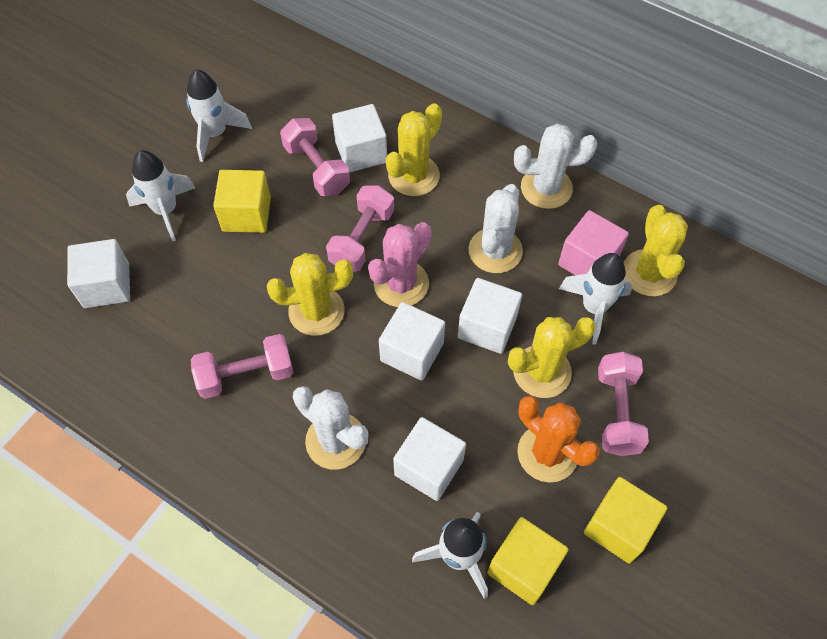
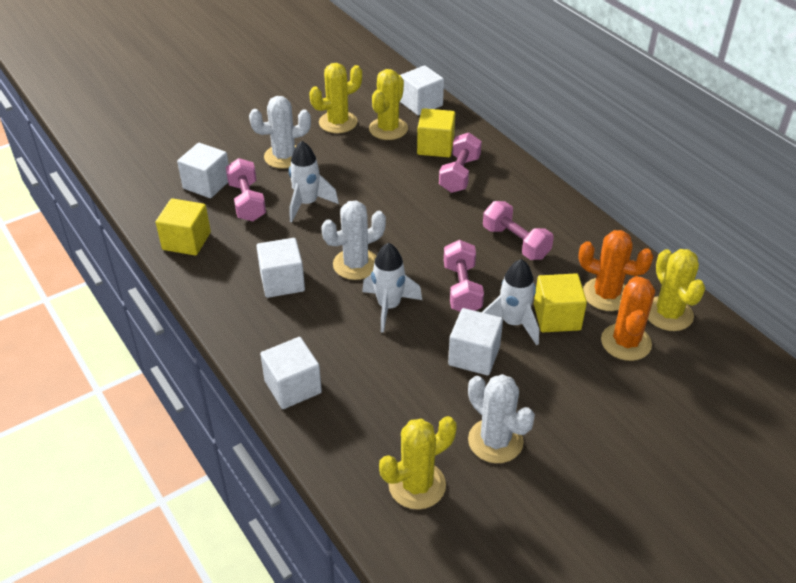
orange cactus: [517,396,600,483] = 1 -> [578,230,654,311] [601,276,655,361] = 2
pink cactus: [368,222,431,307] = 1 -> none = 0
pink cube: [558,210,629,275] = 1 -> none = 0
white rocket: [126,150,195,241] [186,69,252,162] [412,512,488,599] [559,253,633,345] = 4 -> [289,141,339,222] [362,243,422,333] [482,259,539,346] = 3

